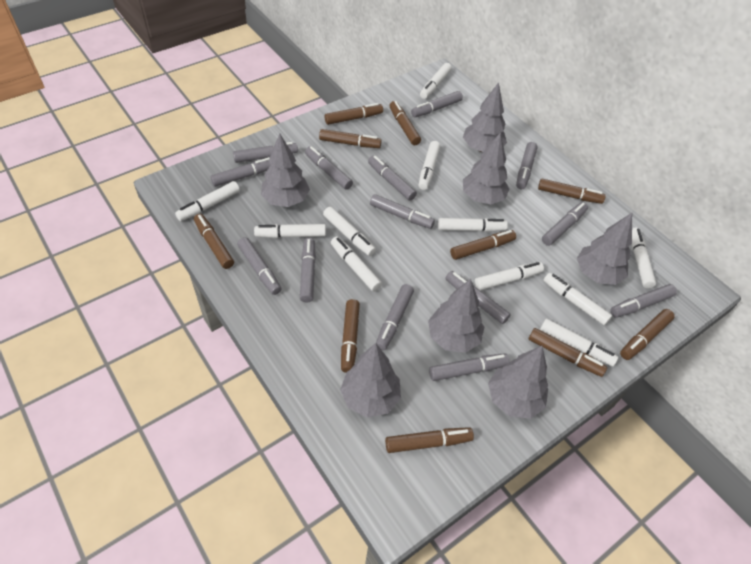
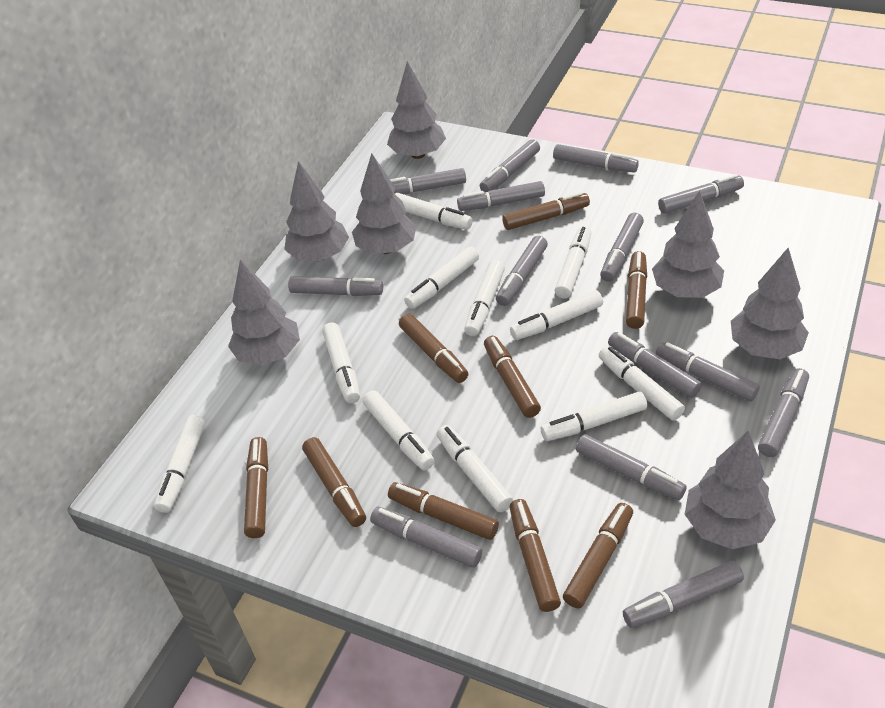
brown marker: [194,214,234,269] [319,129,382,148] [324,103,383,125] [341,299,360,373] [385,427,474,453] [390,101,421,145] [450,230,516,260] [529,328,607,377] [538,178,606,204] [620,309,675,360] = 10 -> [244,437,268,538] [302,437,366,527] [388,482,499,540] [399,314,468,383] [484,336,541,418] [502,192,590,230] [509,499,561,612] [563,503,633,609] [626,251,647,329] = 9

